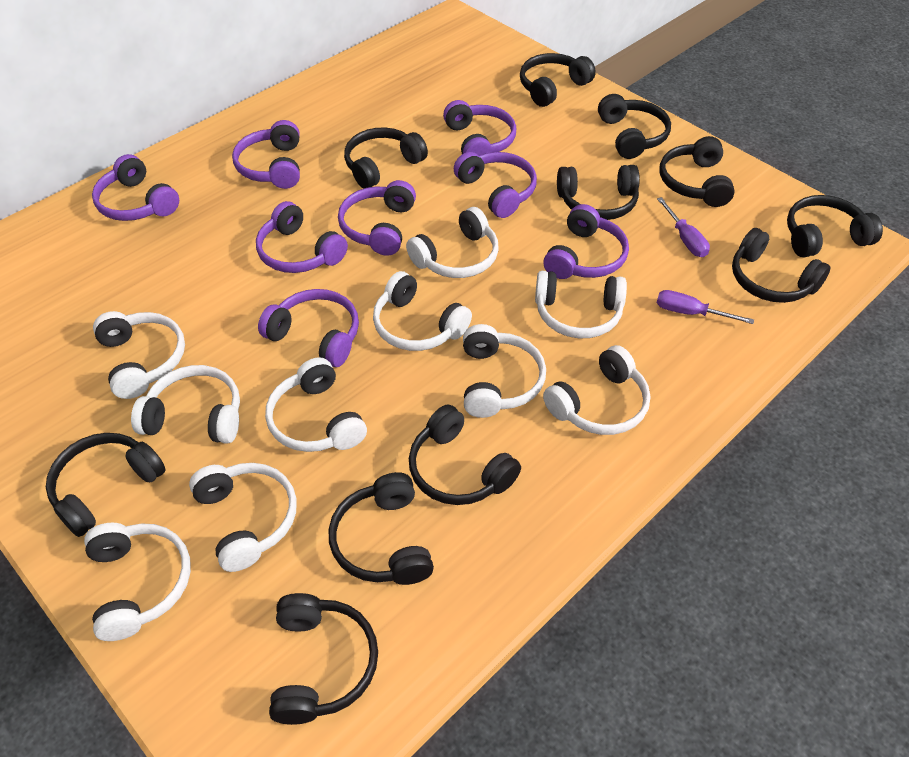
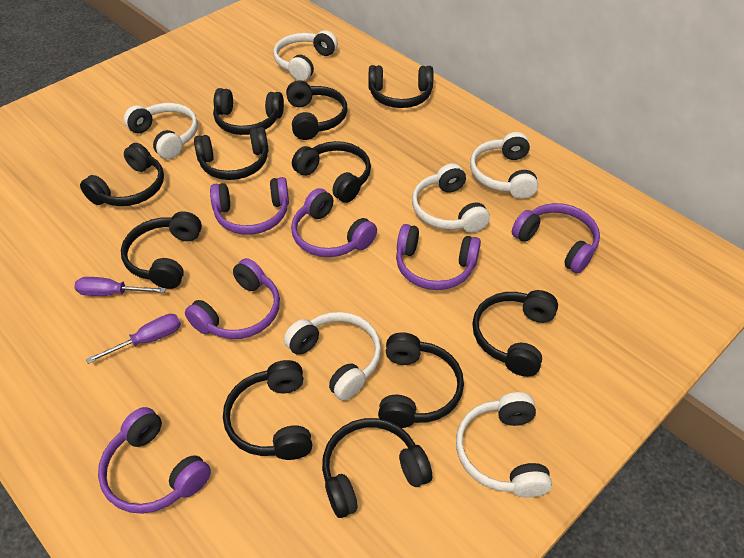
purple headphones: [92,154,179,221] [232,120,300,189] [256,201,348,273] [258,289,359,367] [338,180,416,256] [443,100,516,156] [454,152,537,218] [543,204,629,279] = 8 -> [98,407,211,514] [185,258,280,339] [210,177,289,235] [291,188,377,257] [396,224,481,290] [512,203,600,273] = 6
white headphones: [84,523,191,641] [93,311,185,399] [131,365,240,444] [189,463,297,572] [265,357,367,452] [373,271,472,351] [406,207,499,278] [463,324,546,418] [535,271,627,338] [543,345,650,435] = 10 -> [124,103,198,159] [273,30,338,81] [284,312,381,401] [412,163,490,233] [456,392,552,498] [470,132,538,199] = 6

